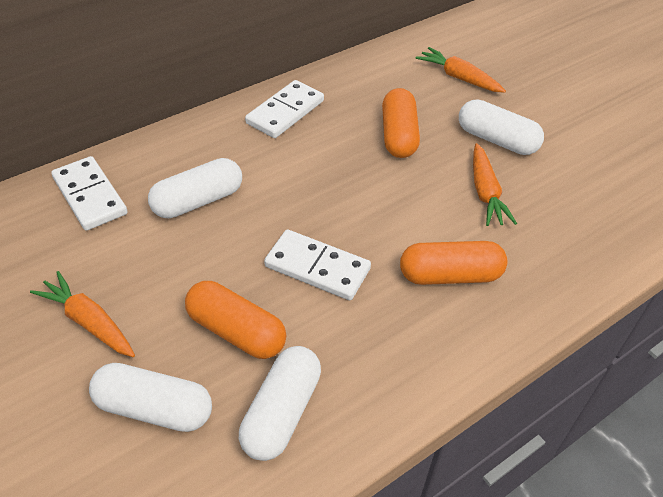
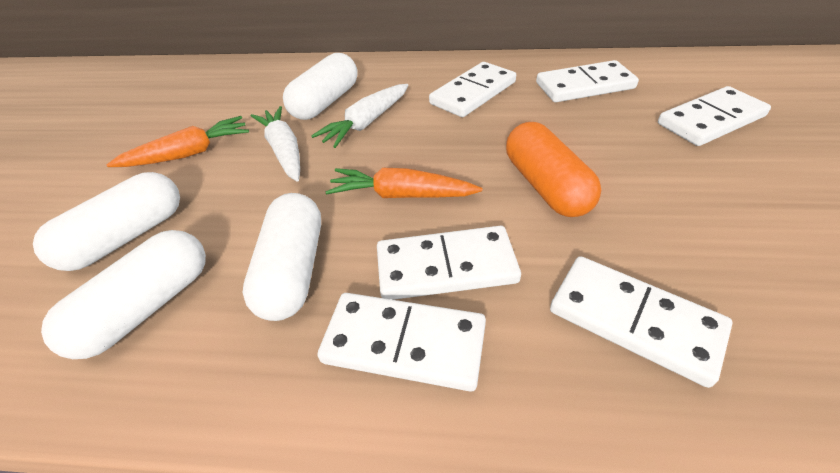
orange capsule: [185,281,286,359] [382,88,420,158] [400,241,508,285] = 3 -> [506,122,601,217] = 1
orange carrot: [30,271,135,357] [416,47,506,93] [473,143,517,226] = 3 -> [106,116,249,167] [325,168,482,198] = 2
white carrot: none = 0 -> [251,106,300,182] [311,84,408,148] = 2
white domino: [51,156,128,231] [245,80,324,138] [264,229,371,300] = 3 -> [317,293,486,391] [377,226,521,300] [429,62,516,117] [536,60,639,102] [550,256,732,388] [658,86,771,146] = 6

